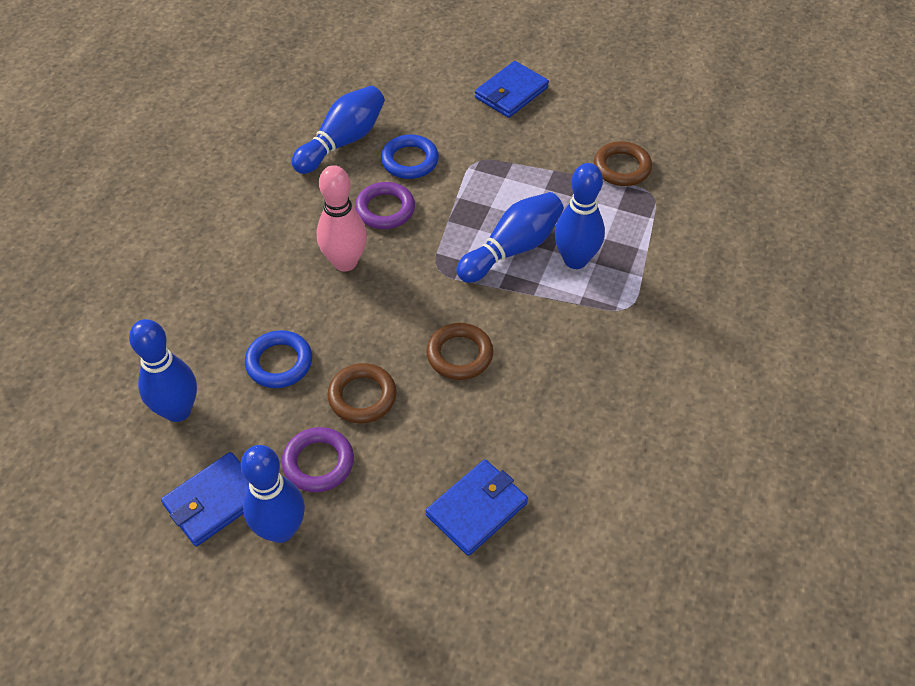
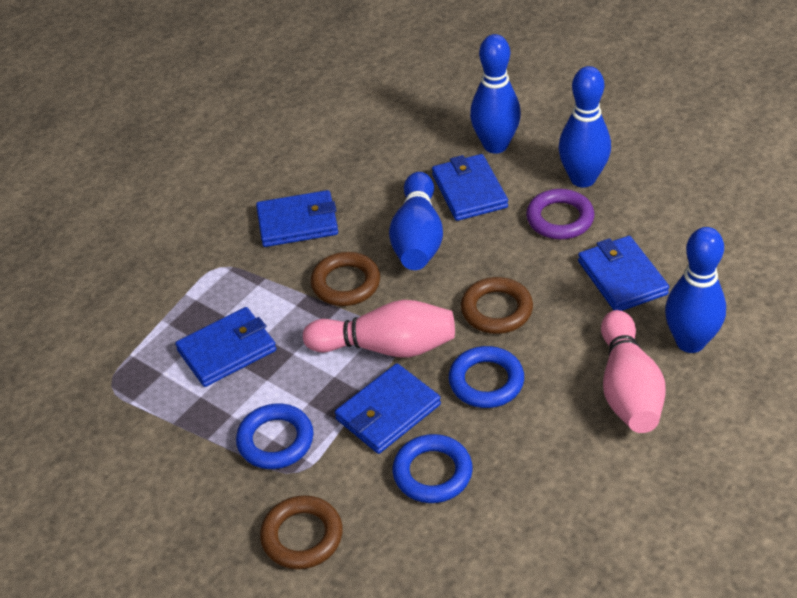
blue bowling pin: [129,319,197,422] [241,445,305,543] [291,86,385,174] [456,192,564,283] [554,163,605,269] = 5 -> [389,172,443,270] [470,34,521,154] [558,66,611,188] [665,227,726,353] = 4
blue ring: [245,330,312,388] [381,134,439,179] = 2 -> [236,403,313,469] [393,434,473,503] [449,346,524,408] = 3
blue wallet: [161,452,249,547] [426,459,528,556] [475,61,549,118] = 3 -> [175,307,277,387] [256,190,338,247] [335,363,441,454] [432,154,508,221] [578,236,669,311] = 5
pink bowling pin: [317,165,367,272] = 1 -> [303,300,455,357] [601,310,666,433] = 2
purple ring: [282,427,354,492] [355,182,415,229] = 2 -> [526,189,595,239] = 1

